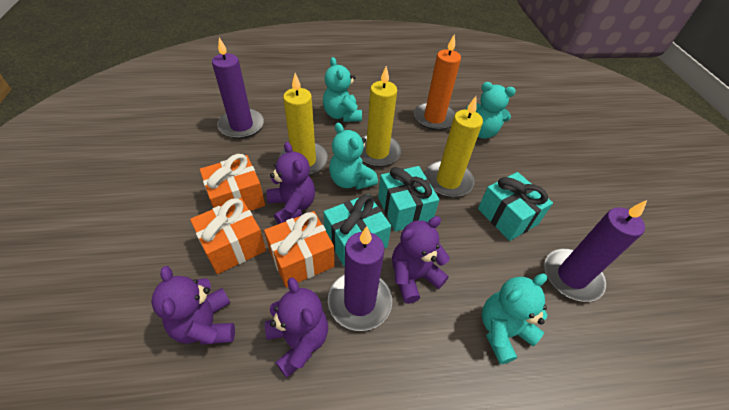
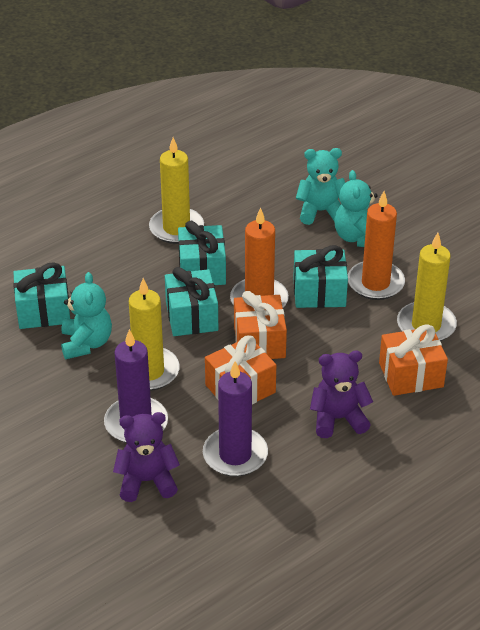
orange candle: [414,34,461,130] = 1 -> [230,207,289,308] [348,191,405,300] = 2
purple candle: [212,37,264,139] [328,226,392,331] [544,200,647,302] = 3 -> [104,329,168,443] [203,361,268,477] = 2
purple teddy bear: [151,266,235,345] [265,277,328,378] [266,142,315,224] [392,216,450,304] = 4 -> [113,412,180,502] [310,350,373,438] = 2
turquoise gift: [324,194,391,266] [378,166,440,232] [478,172,553,241] = 3 -> [13,262,70,329] [165,267,218,336] [178,221,226,285] [293,245,348,308] = 4
turquoise teddy bear: [323,57,362,122] [329,123,378,190] [466,82,516,139] [482,274,548,364] = 4 -> [61,272,112,359] [296,148,345,225] [334,170,378,247] = 3

